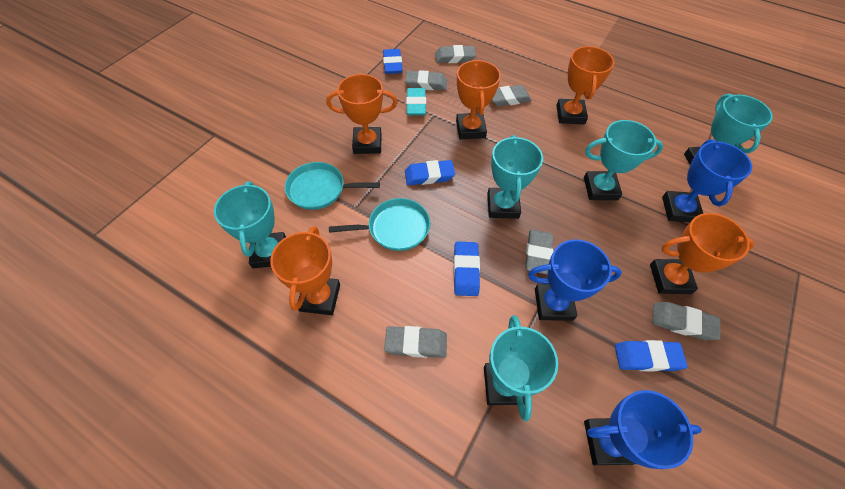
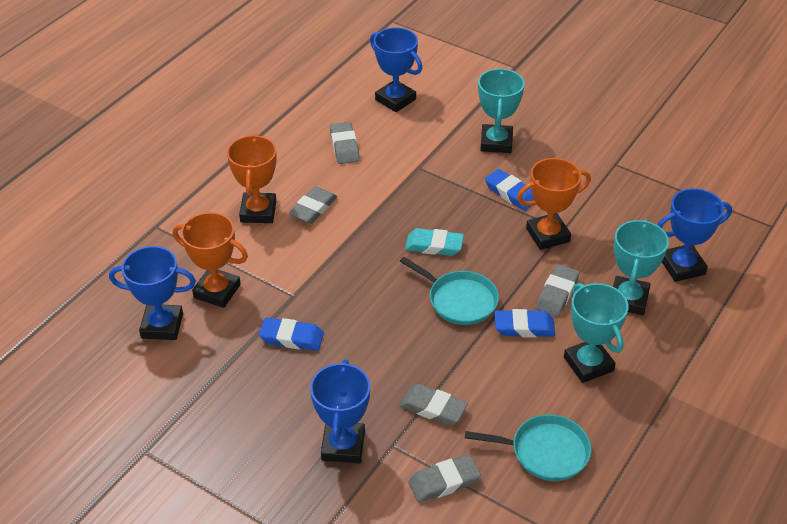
blue eraser: [383,49,403,74] [405,160,455,185] [454,242,480,296] [615,340,687,372] = 4 -> [259,318,324,351] [485,169,534,211] [494,309,555,338] = 3
blue trophy: [528,239,622,321] [584,390,702,469] [662,139,752,222] = 3 -> [109,246,196,340] [310,360,370,463] [370,27,422,112] [658,188,732,282] = 4
grey eraser: [384,326,447,358] [405,70,447,90] [435,45,476,63] [492,85,532,107] [525,230,553,275] [652,302,721,340] = 6 -> [289,186,337,224] [330,122,360,164] [400,384,468,425] [408,455,481,503] [536,264,580,317] = 5
orange trophy: [270,226,340,315] [326,74,398,154] [456,60,501,139] [556,46,614,124] [650,213,755,294] = 5 -> [173,212,248,308] [227,134,277,223] [517,158,591,250] = 3
turquoise trophy: [214,181,286,269] [484,315,558,421] [487,135,543,219] [584,120,664,200] [684,94,773,164] = 5 -> [478,68,525,153] [564,283,628,383] [613,219,669,315] = 3

